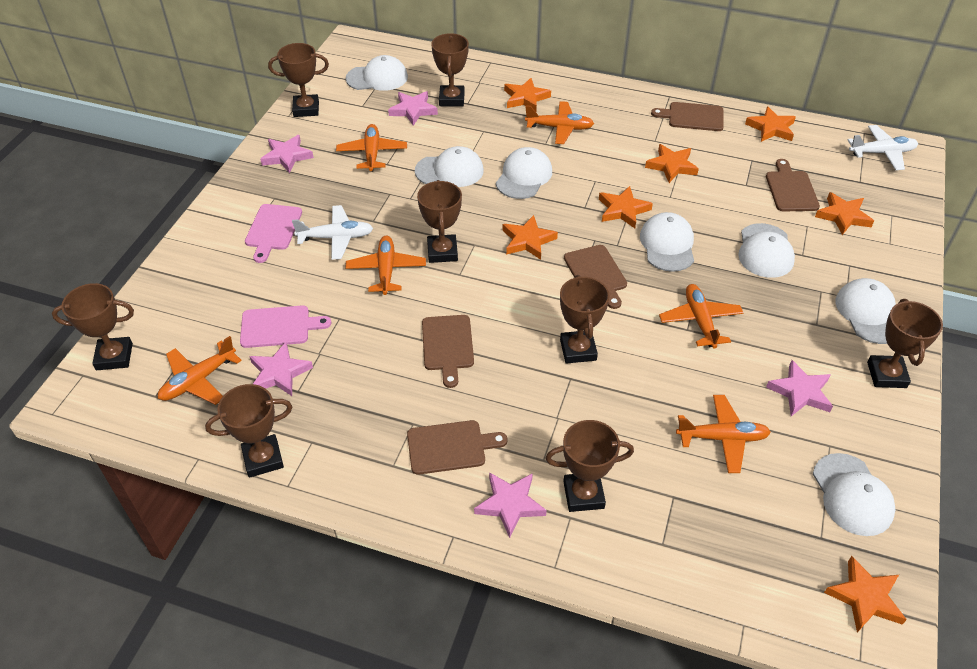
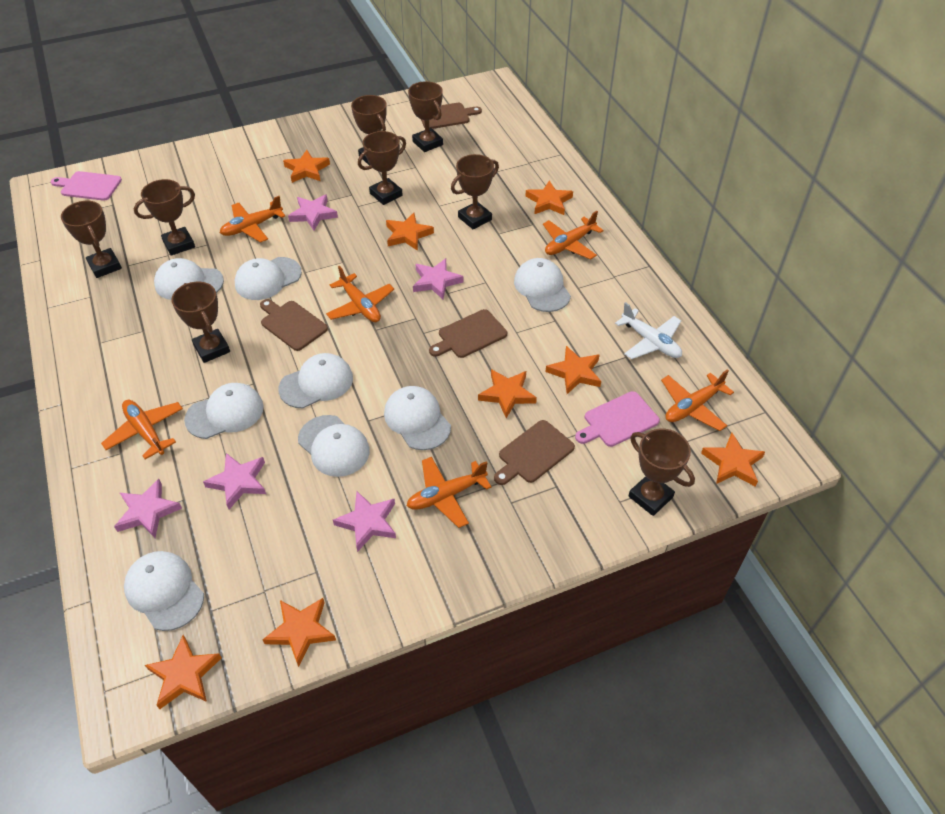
brown cutting board: [407,420,507,475] [422,315,474,388] [564,245,627,309] [651,102,724,131] [766,159,820,212] = 5 -> [260,299,328,351] [421,103,482,129] [429,309,507,358] [494,420,575,485] = 4
orange star: [503,215,558,260] [504,78,551,112] [599,186,653,228] [645,144,699,183] [745,106,796,142] [815,192,874,235] [824,556,907,633] = 7 -> [145,635,222,709] [263,598,336,667] [283,150,330,183] [386,213,434,251] [478,369,537,418] [525,180,573,215] [546,346,601,394] [701,433,765,486] = 8
white cap: [346,55,408,91] [415,146,484,187] [496,147,552,199] [640,212,694,272] [738,223,795,278] [813,453,896,536] [835,278,896,344] = 7 -> [124,551,204,631] [154,258,224,300] [184,383,264,439] [235,257,302,300] [278,353,353,408] [298,415,370,477] [384,386,451,450] [514,258,571,312] = 8
white plane: [292,205,373,260] [848,125,918,170] = 2 -> [615,302,682,359] = 1

